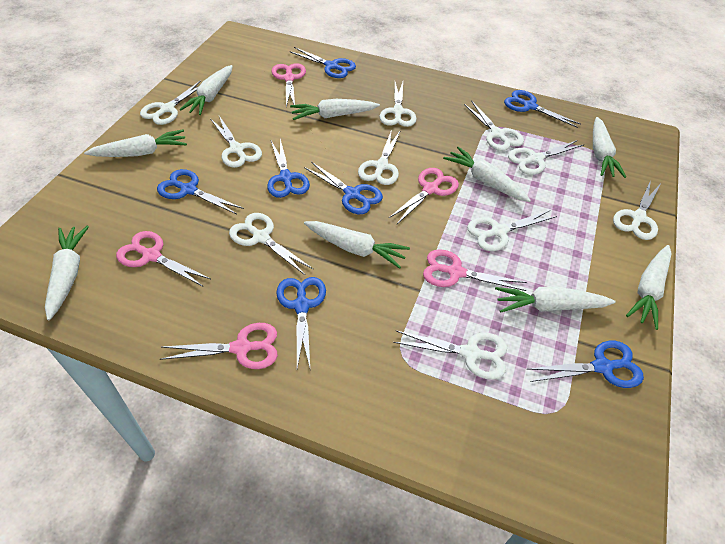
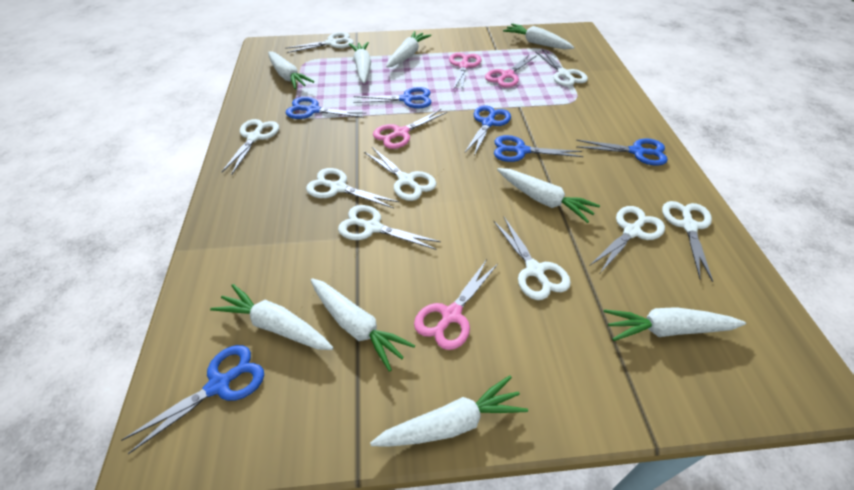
blue scissors: [157,169,244,214] [267,139,310,198] [276,277,326,368] [289,47,356,78] [304,162,383,214] [504,90,581,128] [528,341,644,388] = 7 -> [121,345,264,454] [286,97,367,119] [354,87,431,108] [465,105,511,156] [494,135,583,162] [576,139,668,166] = 6
pink scissors: [116,231,211,286] [160,323,278,369] [271,63,306,107] [388,168,459,224] [423,249,527,291] = 5 -> [373,109,447,149] [414,259,498,350] [449,53,481,89] [485,54,536,88] = 4
white scissors: [140,80,201,125] [210,116,262,168] [229,213,314,275] [358,129,401,185] [379,82,417,127] [393,331,507,380] [464,101,524,151] [467,210,557,251] [508,140,585,175] [613,180,661,240] = 10 -> [222,119,279,175] [285,32,354,53] [306,168,399,208] [338,205,441,250] [364,147,436,201] [494,217,571,300] [535,49,588,86] [589,206,665,273] [662,201,713,282] = 9

